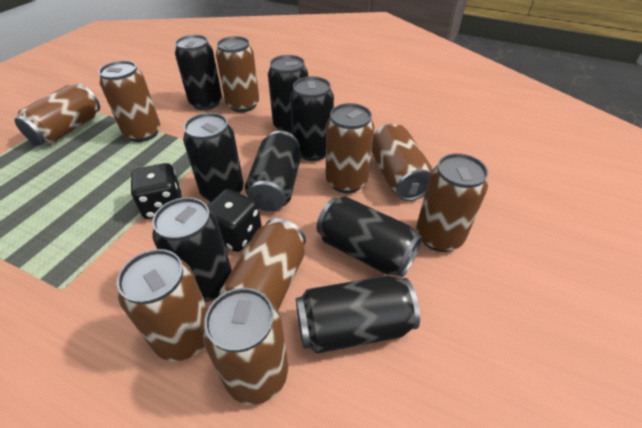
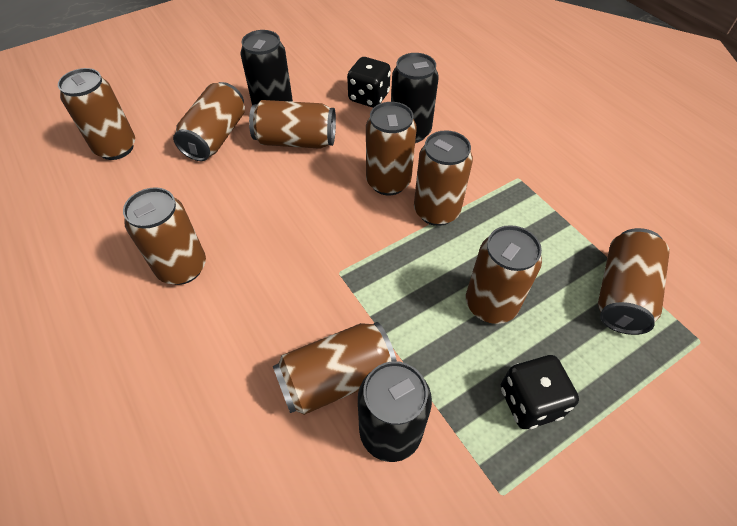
black can: [152,197,232,302] [175,35,222,110] [183,113,244,202] [245,131,301,211] [268,55,308,134] [290,76,334,161] [296,275,420,354] [317,196,423,277] = 8 -> [240,30,293,105] [358,361,432,462] [391,53,439,143] = 3

